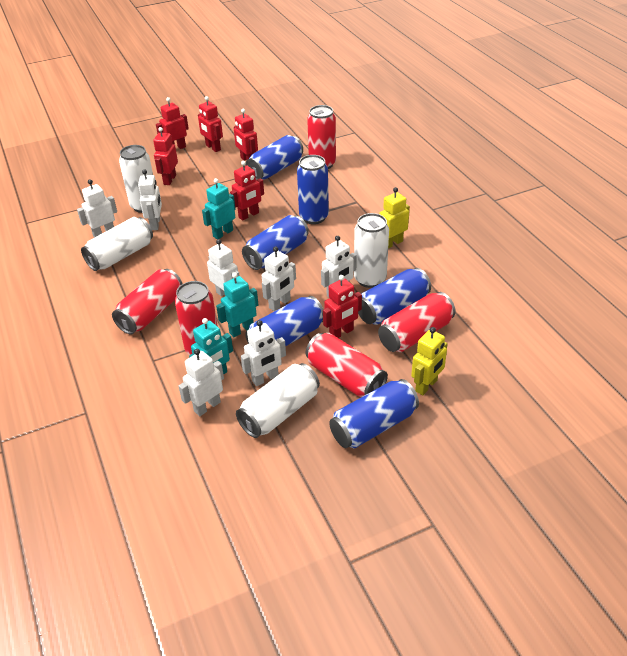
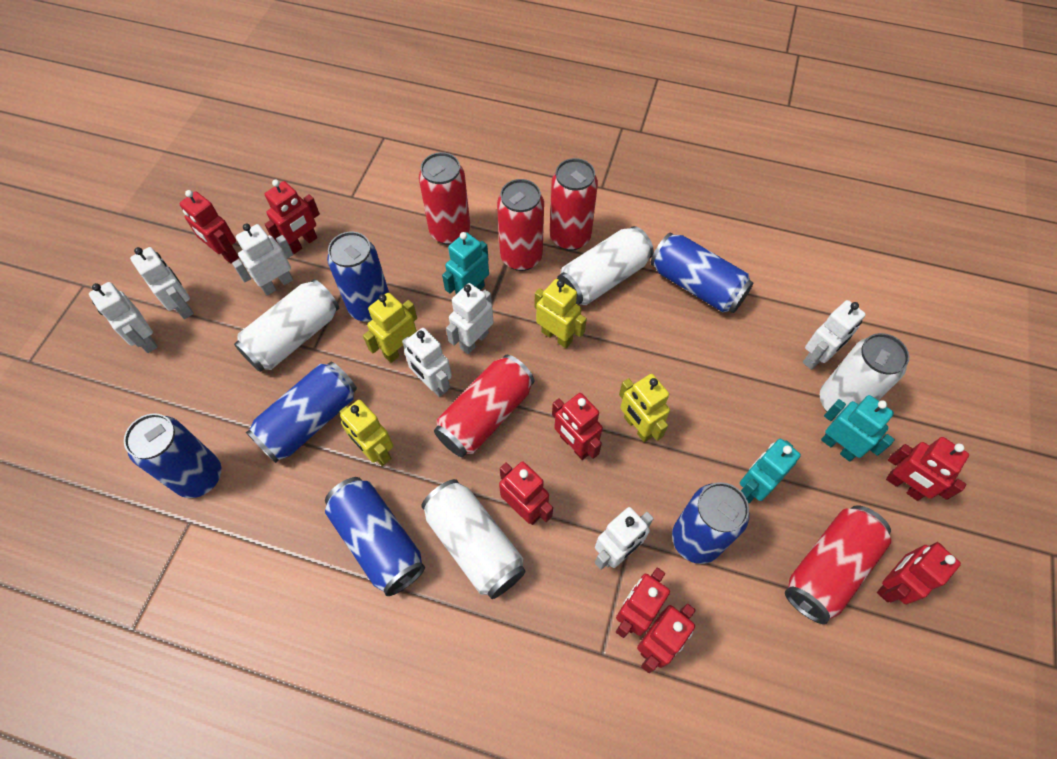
red robot: [153,127,178,185] [156,97,189,149] [198,96,223,152] [230,161,264,221] [234,109,258,161] [323,275,362,338] = 6 -> [179,190,239,264] [265,179,320,254] [499,461,553,525] [552,393,603,460] [616,568,670,638] [637,604,696,673] [877,542,961,604] [886,437,969,501] = 8
yellow robot: [379,187,410,249] [411,327,448,395] = 2 -> [339,400,393,466] [363,293,417,363] [535,279,587,348] [619,374,670,442] = 4

